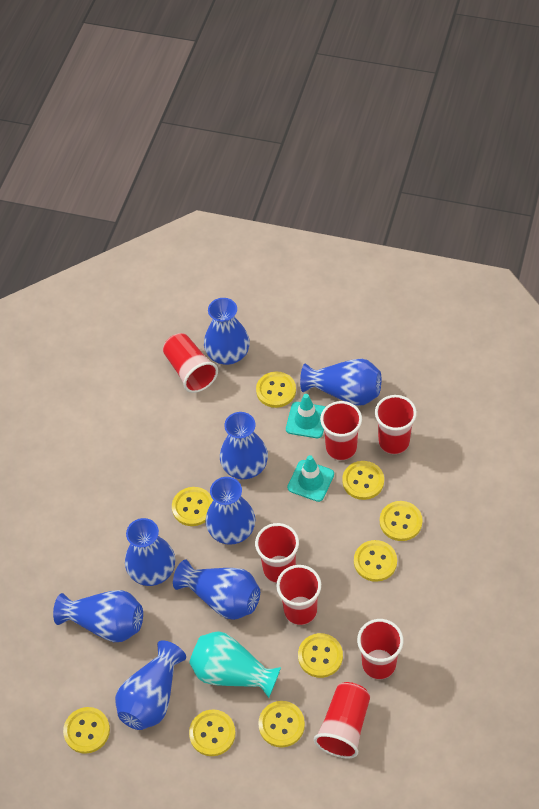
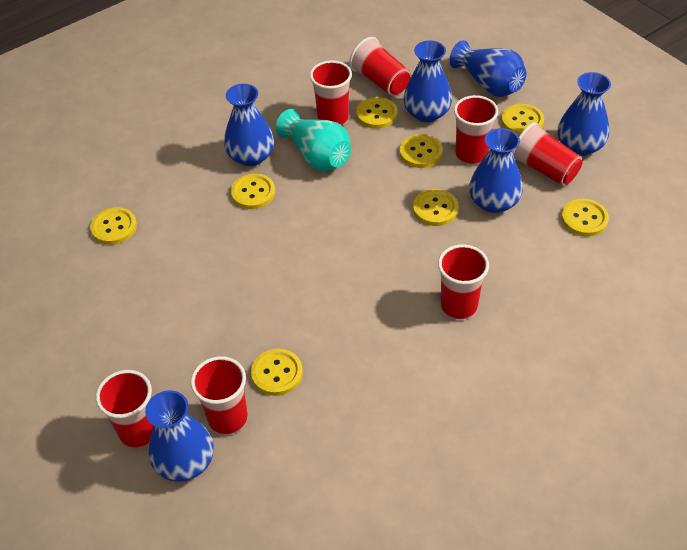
blue vase: [53,590,143,642] [115,640,186,730] [125,518,175,586] [173,559,260,620] [204,298,250,365] [206,477,255,545] [220,412,268,479] [300,358,381,406] = 8 -> [145,390,214,482] [224,84,274,166] [403,40,452,122] [450,40,526,97] [469,128,523,213] [558,72,611,156] = 6
turquoise traffic cone: [286,394,325,438] [287,455,334,502] = 2 -> none = 0
yellow button: [63,707,110,754] [172,487,213,526] [189,709,236,756] [256,372,296,408] [258,701,305,747] [298,633,343,678] [342,461,384,500] [354,540,397,582] [380,501,423,541] = 9 -> [90,207,137,245] [231,173,275,209] [251,349,303,396] [356,97,398,129] [400,134,443,168] [413,189,459,226] [501,104,544,136] [561,199,609,237] = 8

